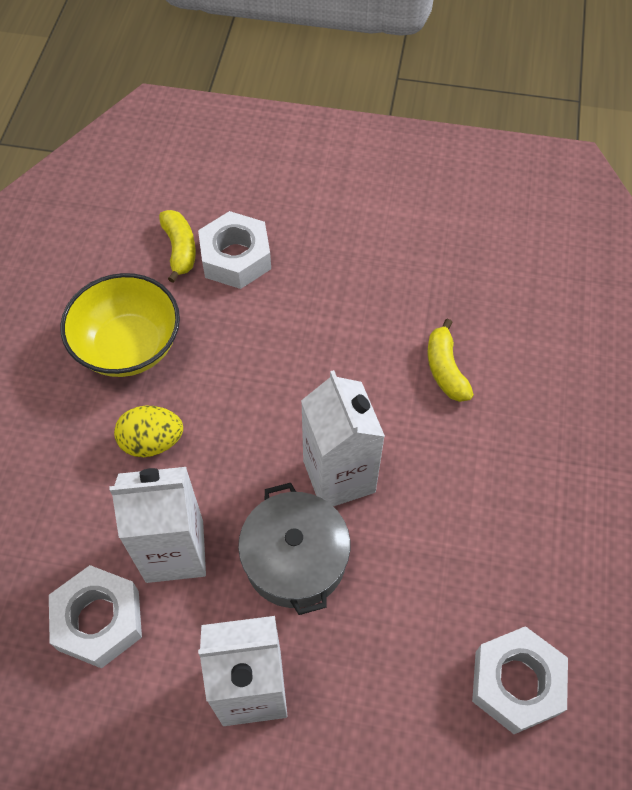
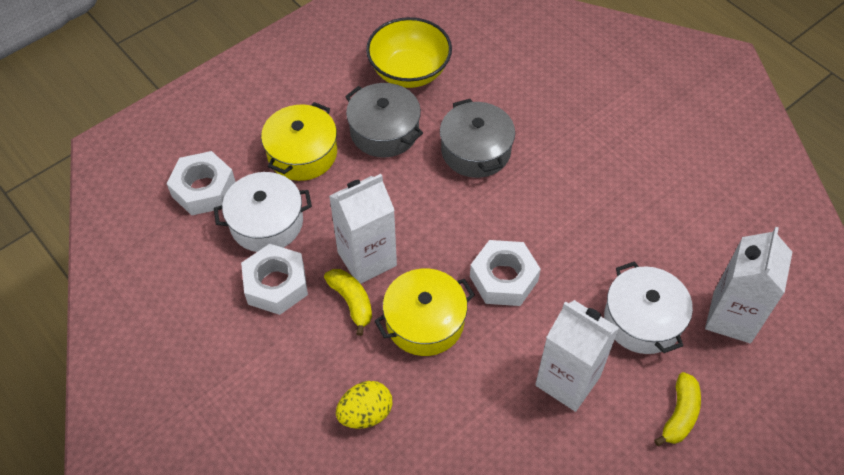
grey pot: [238,483,350,615] = 1 -> [345,83,423,158] [440,99,515,178] = 2
white pot: none = 0 -> [214,172,312,252] [604,261,693,354] = 2
yellow pot: none = 0 -> [261,102,337,181] [375,269,475,356] = 2

